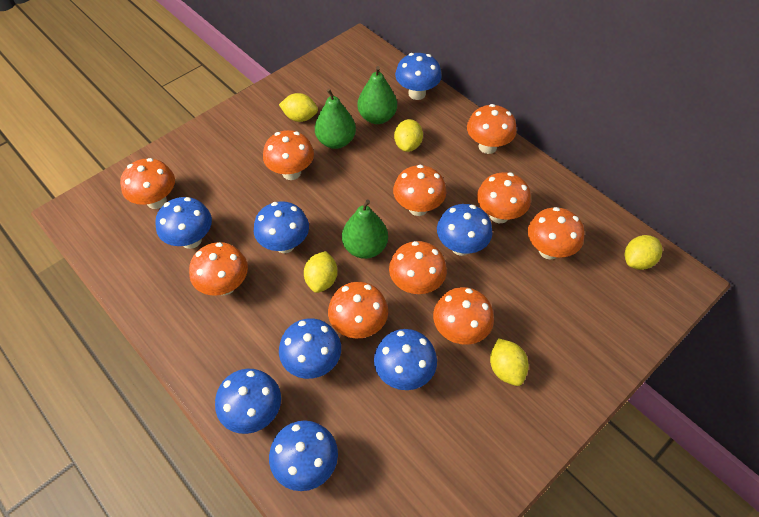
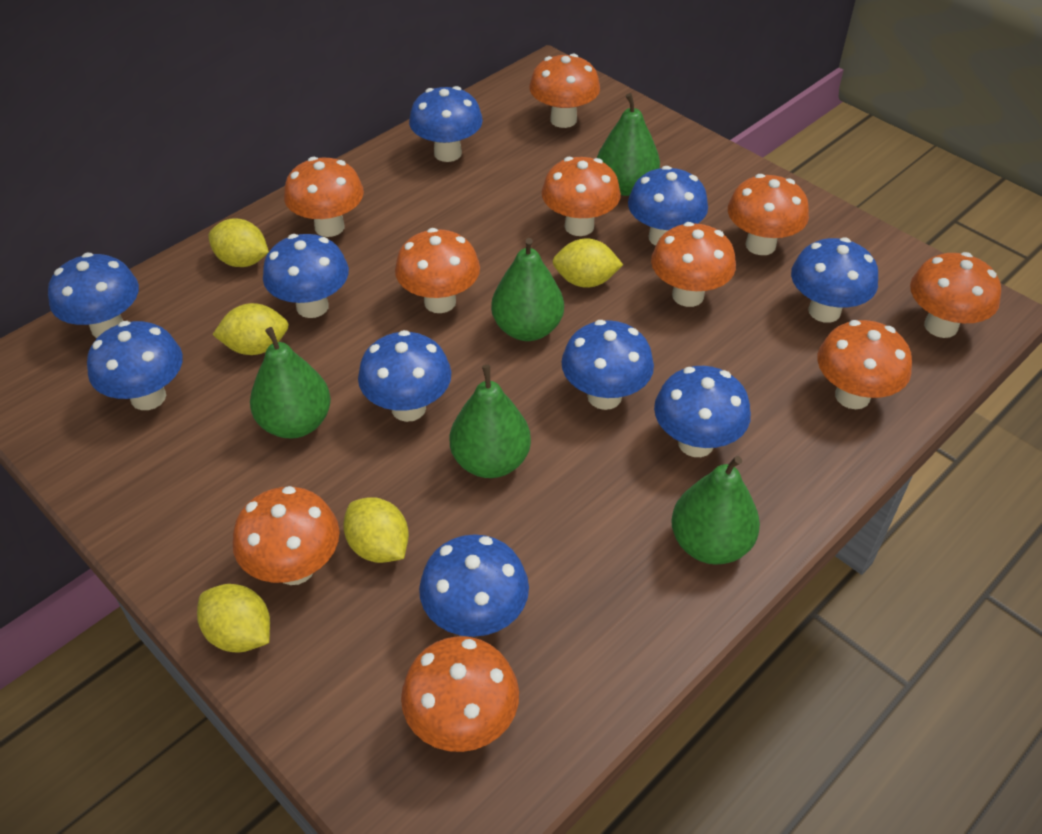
blue mushroom: [155,197,212,249] [215,369,281,434] [254,201,309,253] [269,420,338,491] [279,318,341,379] [374,329,437,390] [395,53,442,100] [437,204,492,256] = 8 -> [48,253,139,338] [87,321,183,410] [263,234,349,318] [358,330,451,422] [409,86,483,162] [419,534,529,637] [561,320,654,410] [628,166,708,246] [654,366,751,457] [791,238,878,323] = 10
green pear: [315,89,356,149] [342,199,388,259] [357,66,397,124] = 3 -> [250,327,331,438] [450,365,531,478] [491,238,564,341] [597,93,660,196] [671,456,760,565] = 5

